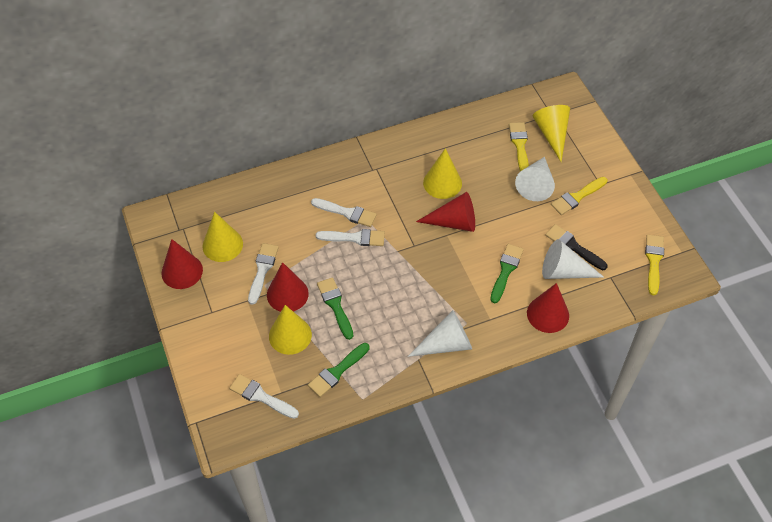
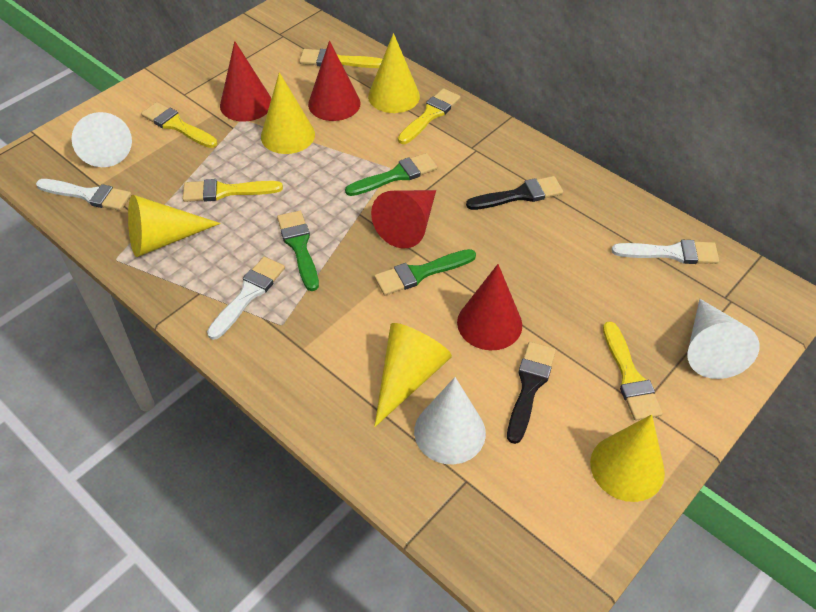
black brush: [545,224,608,270] = 1 -> [466,176,563,210] [507,342,556,444] = 2
white brush: [229,374,299,419] [248,243,279,305] [311,198,377,227] [316,229,385,246] = 4 -> [36,179,132,211] [207,257,285,340] [611,240,719,264] = 3
yellow brush: [509,122,529,171] [551,177,607,215] [645,234,664,295] = 3 -> [141,102,217,148] [183,179,283,202] [299,49,382,68] [398,88,461,144] [603,321,663,420] = 5
yellow cone: [202,212,243,262] [269,305,312,355] [423,148,462,199] [533,105,570,162] = 4 -> [128,195,221,257] [261,72,315,154] [368,33,420,113] [374,323,452,427] [590,414,665,502] = 5

